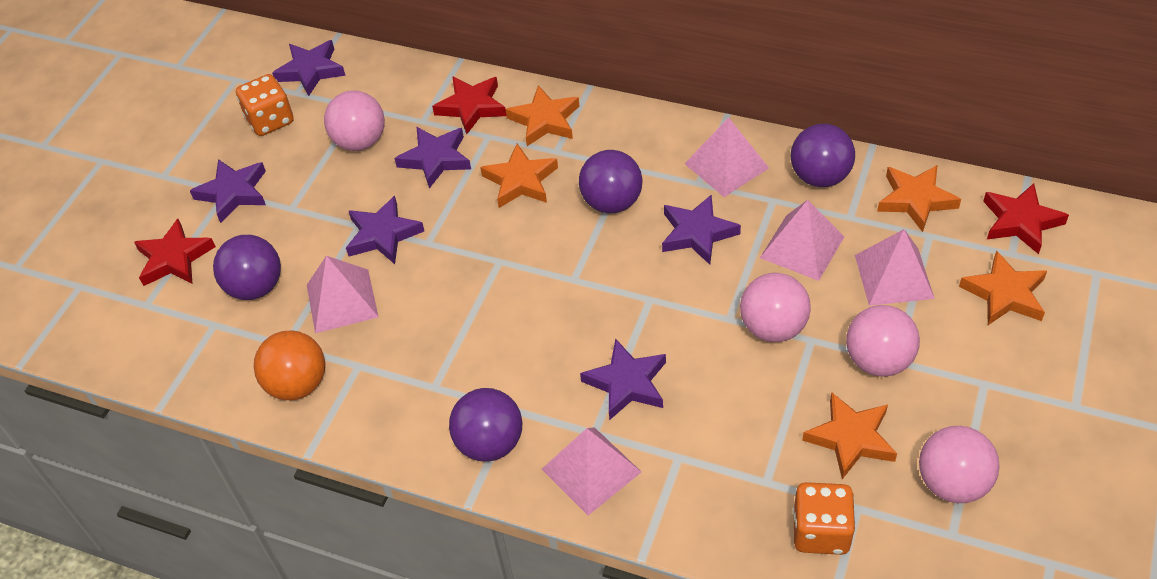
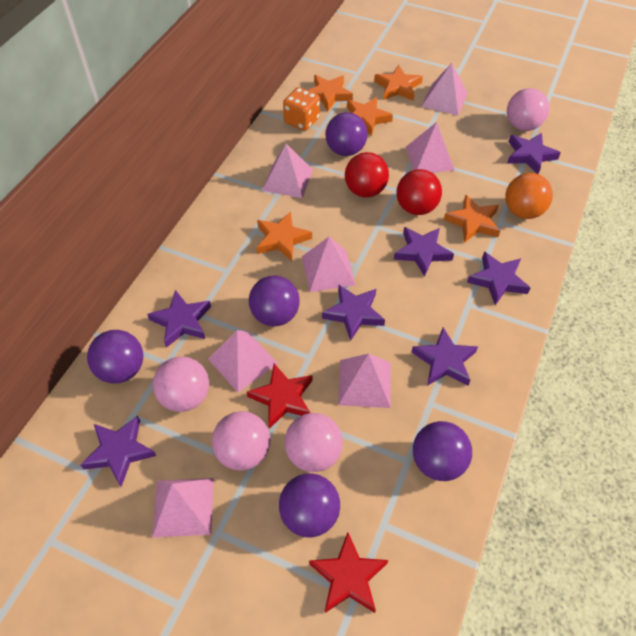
orange dice: [236,74,294,136] [793,482,856,555] = 2 -> [283,87,320,131] = 1
pink pyramid: [307,256,379,333] [542,427,641,516] [685,117,769,197] [760,200,844,281] [855,229,935,306] = 5 -> [152,478,214,538] [208,330,278,392] [262,144,313,198] [302,237,355,292] [338,353,391,408] [406,122,455,173] [421,63,468,116] = 7
purple ball: [213,235,281,300] [449,388,522,462] [579,150,642,214] [791,124,855,187] = 4 -> [87,330,143,383] [249,275,300,326] [279,473,340,538] [325,112,368,156] [413,421,472,481] = 5
purple star: [190,159,266,223] [272,40,346,96] [346,196,424,264] [394,127,471,189] [580,338,666,420] [662,194,741,265] = 6 -> [80,416,156,487] [147,290,211,348] [322,285,385,341] [394,227,454,277] [412,327,478,386] [467,252,530,305] [507,133,561,174] = 7
red ball: none = 0 -> [345,152,389,197] [396,169,442,215] = 2
red star: [134,219,216,286] [432,76,506,134] [983,183,1069,254] = 3 -> [247,364,312,429] [309,532,388,613] = 2

